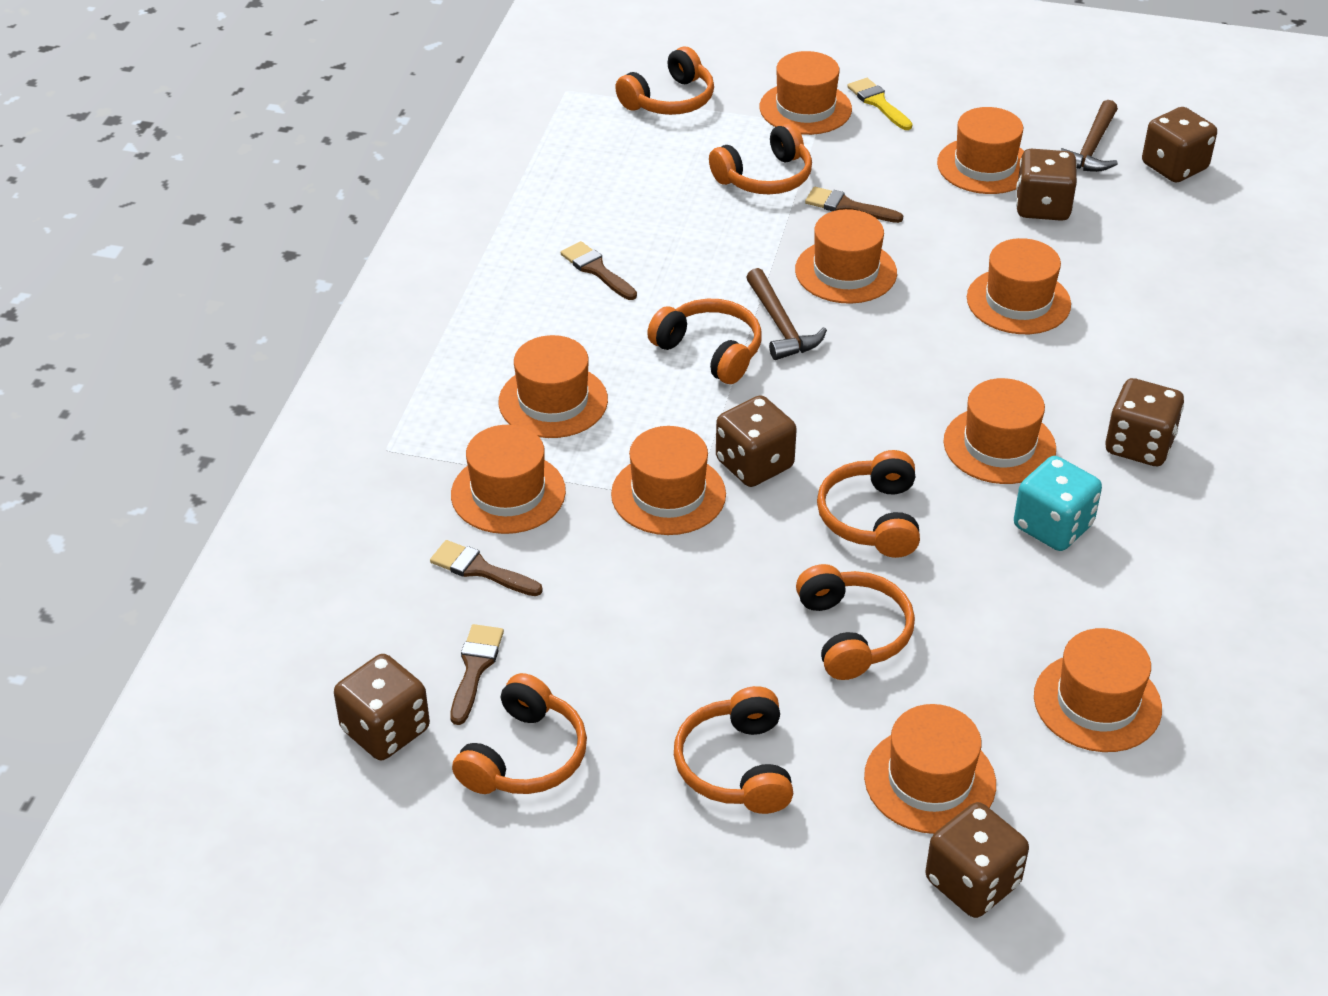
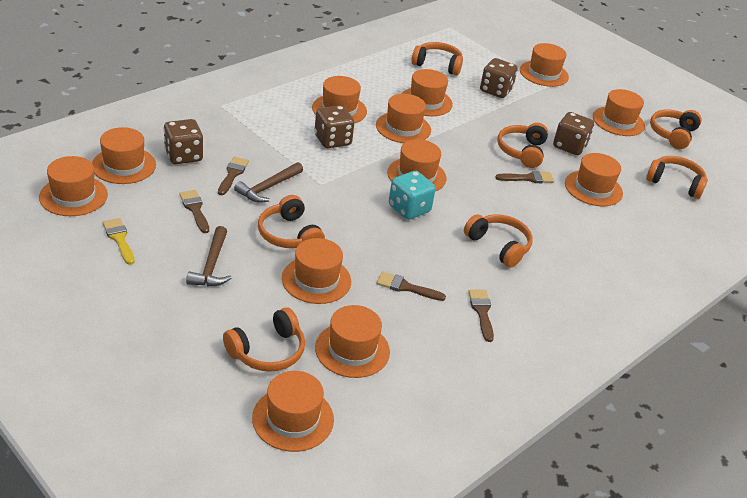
brown brush: [430,540,543,596] [450,624,504,725] [561,241,637,300] [805,187,903,223] = 4 -> [179,190,209,233] [218,157,249,195] [377,272,446,301] [468,289,494,342] [495,171,554,183] = 5
brown dice: [334,654,430,760] [716,395,797,487] [925,802,1029,918] [1016,149,1077,221] [1106,378,1184,466] [1142,107,1217,183] = 6 -> [163,119,203,164] [314,105,354,148] [480,58,518,98] [553,112,594,155] = 4
orange hat: [451,425,566,534] [499,335,608,438] [611,426,726,535] [760,51,852,135] [795,209,897,304] [864,704,996,834] [937,107,1024,194] [943,378,1056,484] [967,238,1071,334] [1034,628,1162,752] = 10 -> [39,156,108,216] [92,127,156,184] [252,371,334,452] [282,238,351,304] [312,76,367,123] [315,305,390,378] [376,94,431,143] [387,139,446,191] [402,69,453,116] [520,43,569,87] [565,153,623,206] [593,89,645,136] = 12

